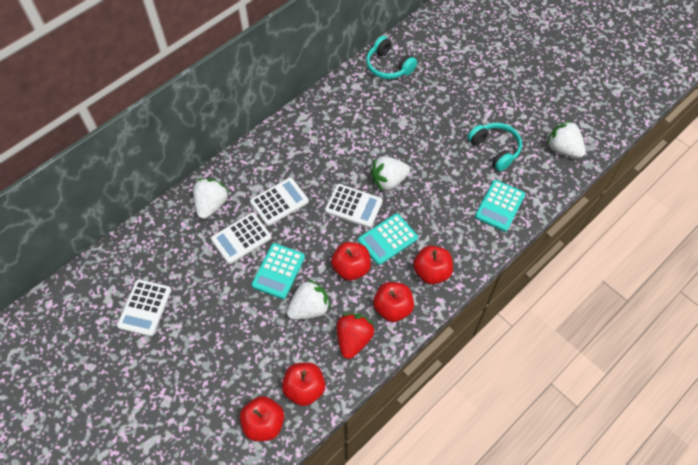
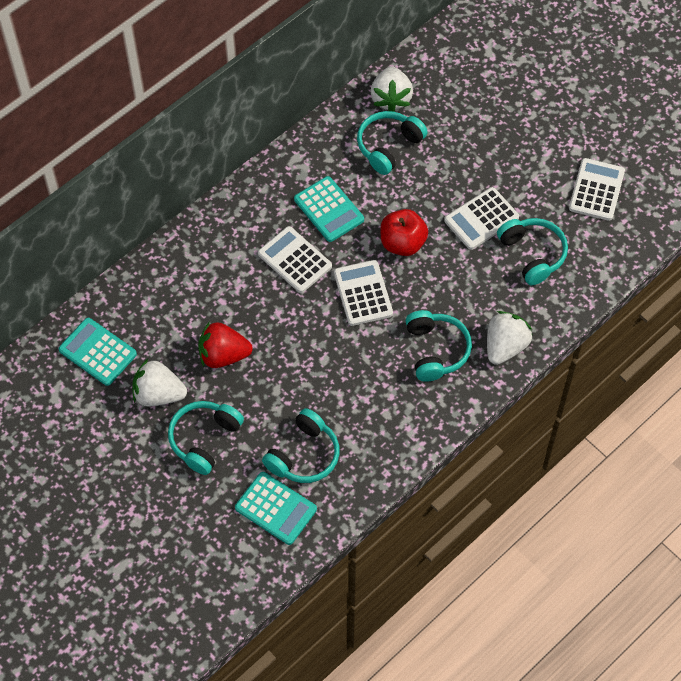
red apple: [240,396,284,441] [282,362,325,406] [331,242,371,281] [373,282,414,322] [413,245,453,284] = 5 -> [380,209,428,256] = 1
turquoise headphones: [366,36,417,79] [467,123,522,171] = 2 -> [168,401,244,475] [262,408,340,483] [357,111,428,175] [406,310,472,382] [497,218,568,285] = 5
white strawberry: [193,179,229,219] [287,279,330,320] [371,156,410,191] [547,120,586,158] = 4 -> [132,359,187,406] [371,66,413,112] [487,311,533,365] = 3

